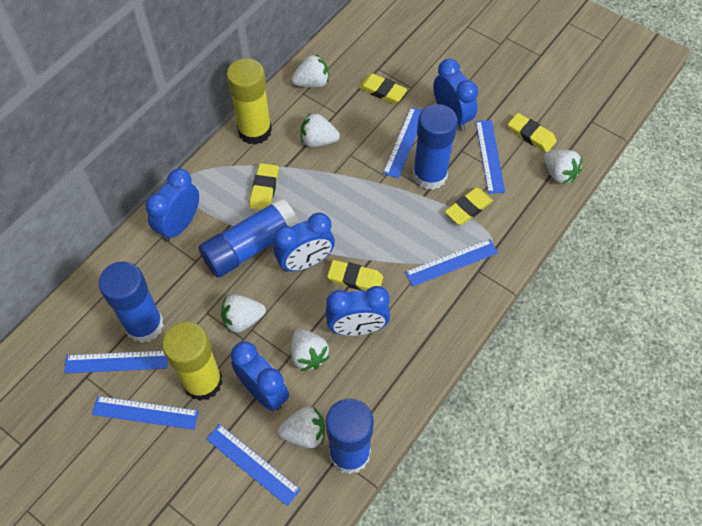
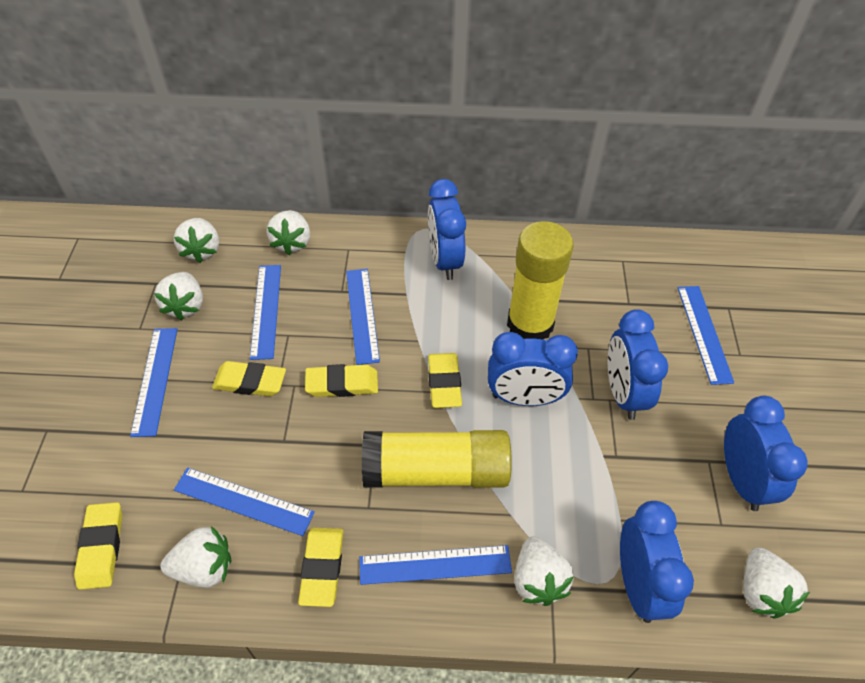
blue glue stick: [99,261,164,343] [198,198,299,278] [326,398,374,474] [413,104,458,190] = 4 -> none = 0

